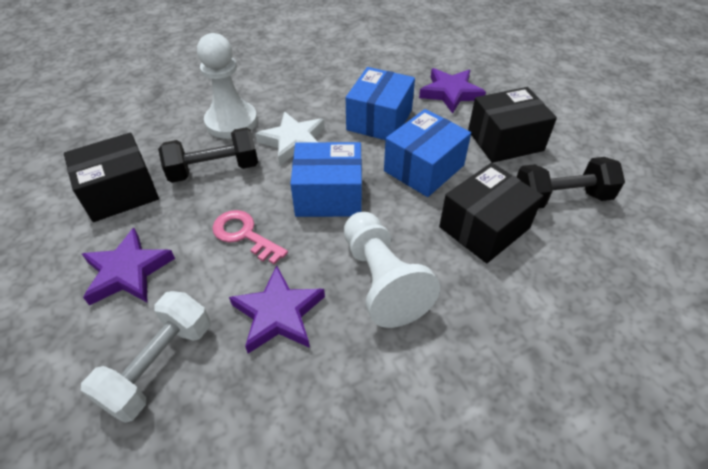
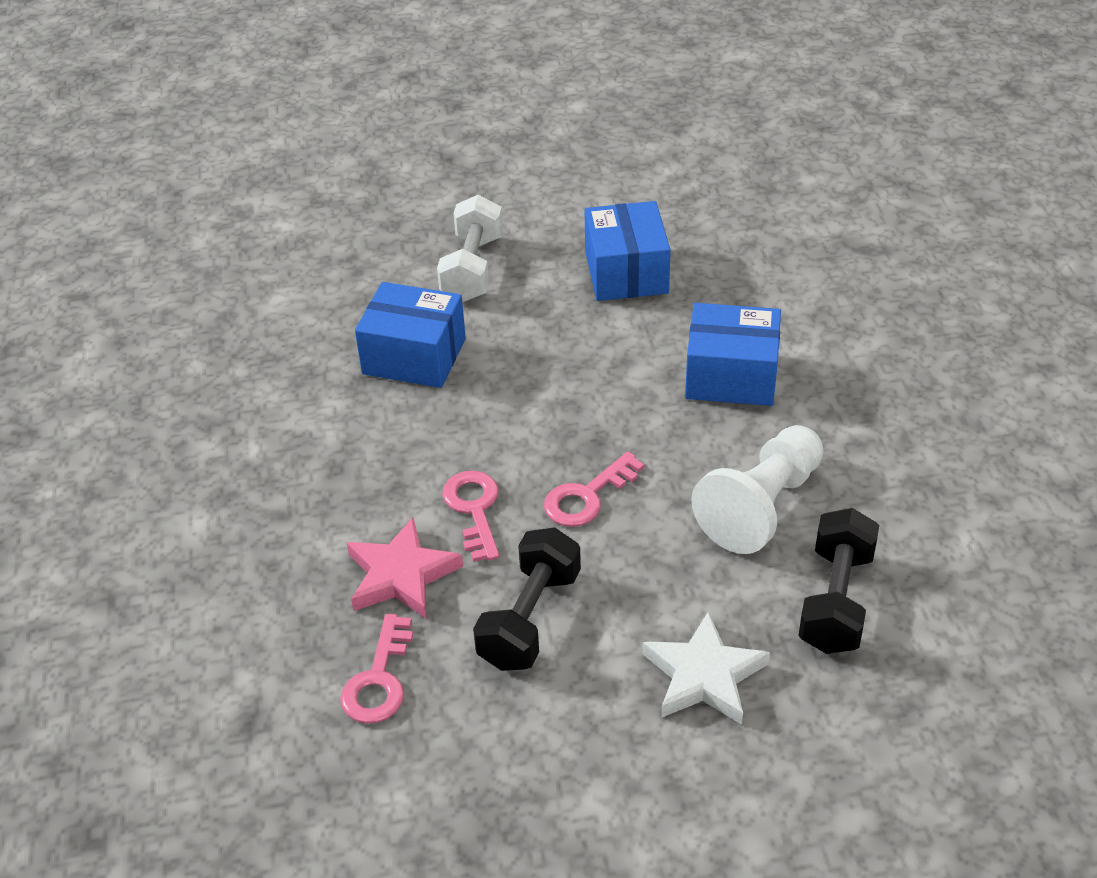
black box: [64,132,159,222] [439,163,543,263] [468,87,557,163] = 3 -> none = 0
pink key: [213,210,288,265] = 1 -> [340,614,413,724] [442,470,499,562] [544,452,644,527] = 3
pink star: none = 0 -> [347,517,463,619] = 1
purple star: [82,228,175,305] [229,266,325,354] [419,68,486,114] = 3 -> none = 0
white pawn: [197,33,258,139] [344,212,440,328] = 2 -> [691,425,823,554] = 1

